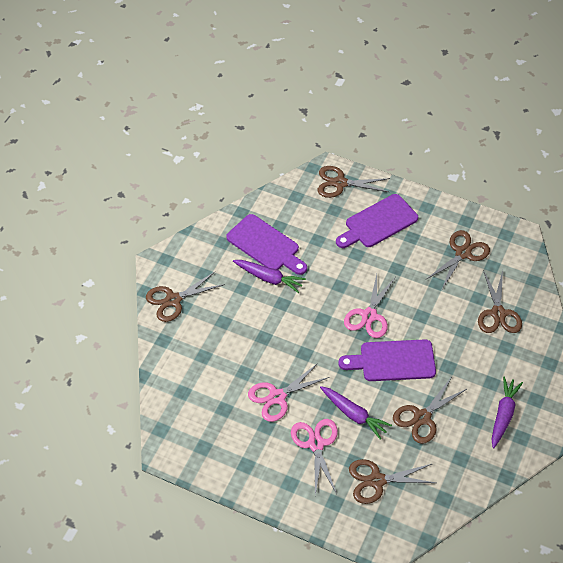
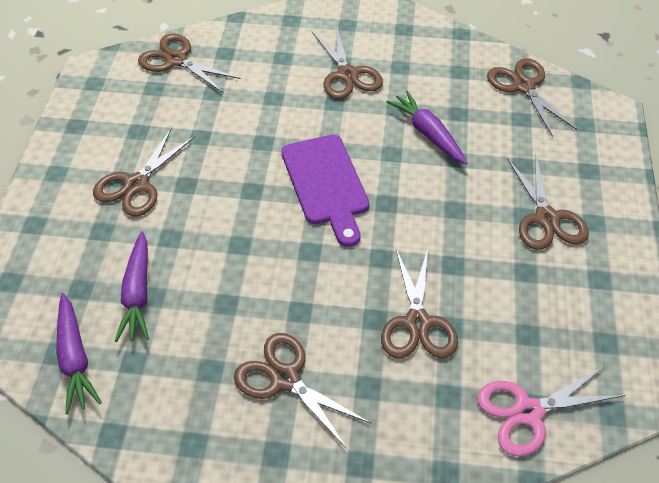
brown scissors: [146,271,225,322] [318,166,390,198] [349,459,436,504] [393,376,468,444] [426,230,490,289] [478,270,522,333] = 6 -> [93,127,195,216] [138,34,241,93] [234,333,371,449] [312,28,383,99] [381,249,458,358] [487,58,577,137] [507,156,589,250] = 7
pink scissors: [248,363,330,422] [291,419,338,496] [344,274,395,338] = 3 -> [477,366,625,456] = 1
purple cutting board: [226,214,307,275] [336,194,418,248] [338,339,436,381] = 3 -> [281,134,369,247] = 1

